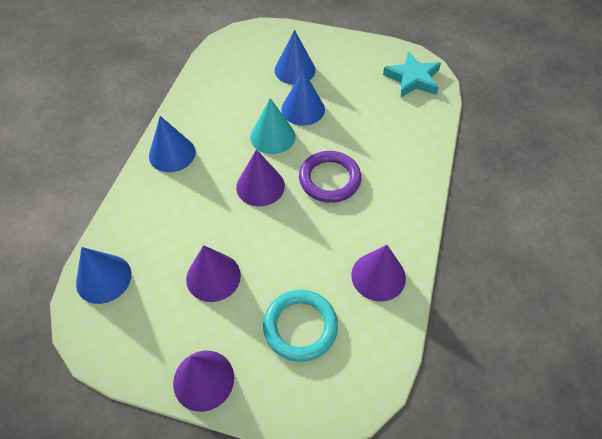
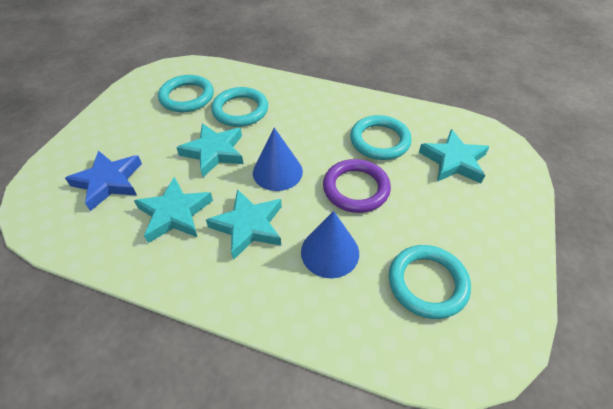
blue cone: [76,247,132,304] [149,116,196,172] [275,30,316,85] [281,70,325,126] = 4 -> [253,128,303,191] [301,211,359,278] = 2
blue star: none = 0 -> [65,150,142,211] = 1
purple cone: [173,351,234,412] [186,245,241,302] [236,149,285,206] [351,245,406,302] = 4 -> none = 0
turquoise cone: [250,98,295,154] = 1 -> none = 0
turquoise ring: [263,290,338,362] = 1 -> [158,75,214,112] [211,87,268,127] [350,115,412,160] [389,245,471,319] = 4
turquoise star: [383,51,441,97] = 1 -> [134,177,213,243] [176,123,243,177] [206,189,282,260] [419,129,489,183] = 4

